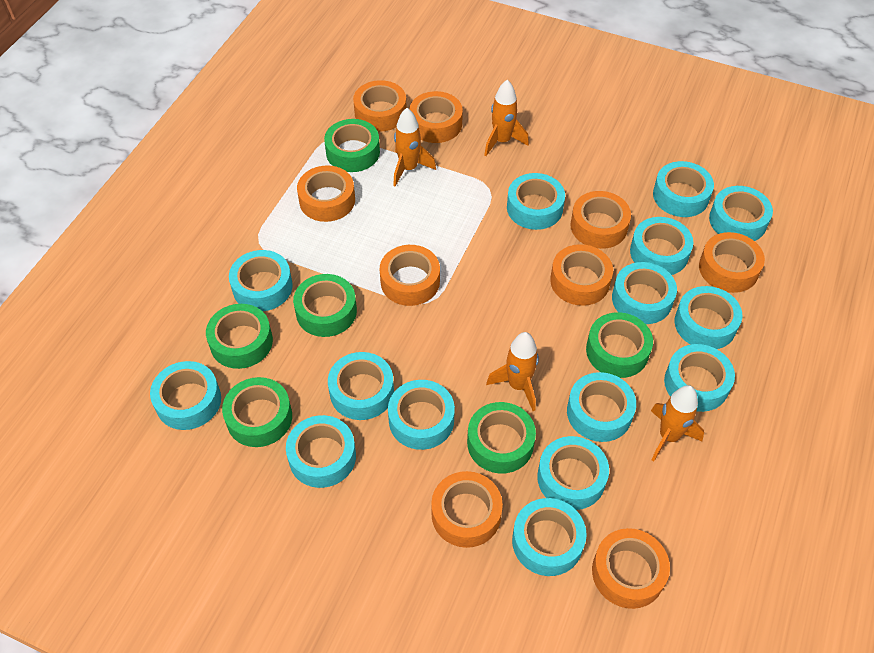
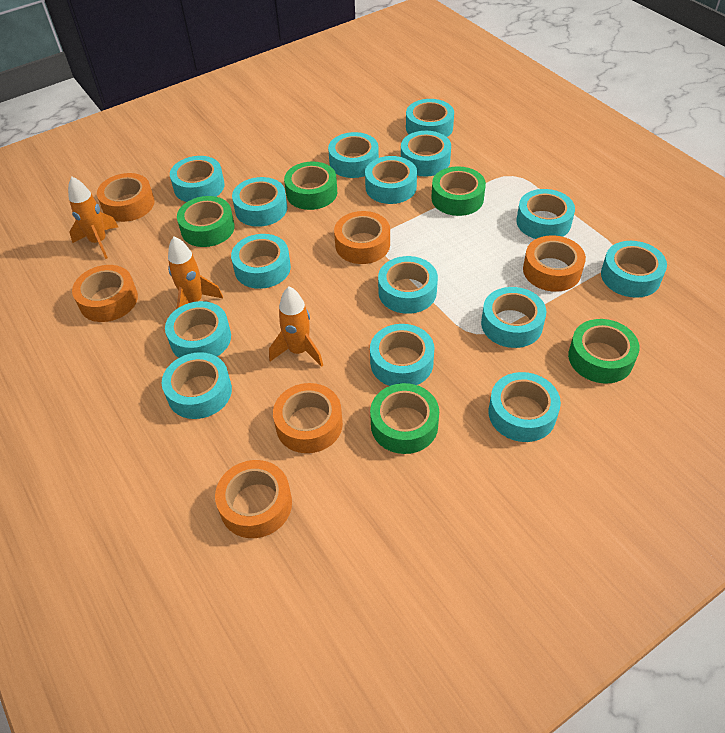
green tape: [206,304,273,369] [222,377,292,447] [293,274,357,337] [324,119,380,172] [467,402,536,474] [586,312,653,378] = 6 -> [177,196,235,247] [284,161,337,210] [370,383,439,454] [431,166,486,216] [568,319,640,383] = 5
orange rocket: [393,108,436,187] [484,80,529,156] [486,332,539,411] [651,385,704,461] = 4 -> [68,177,118,259] [168,236,223,309] [269,287,323,367] = 3
orange tape: [297,165,355,222] [353,80,406,132] [380,245,440,306] [409,91,463,143] [431,471,503,548] [550,244,613,306] [570,191,631,249] [592,528,670,609] [699,232,765,293] = 9 -> [72,265,138,322] [97,173,155,222] [215,460,292,538] [273,383,343,453] [334,211,390,264] [523,235,586,292] = 6

